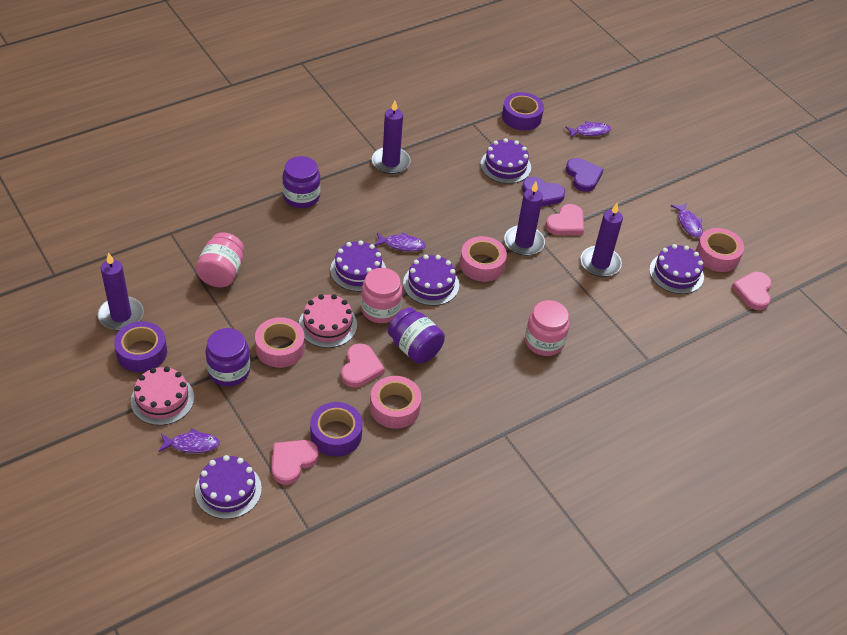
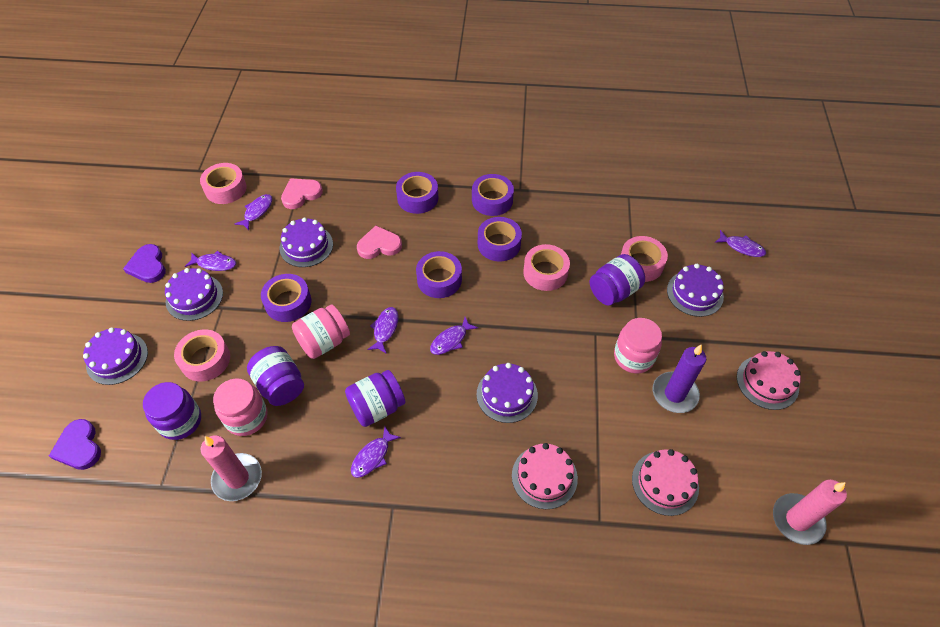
pink cake: [131,366,194,425] [299,294,357,348] = 2 -> [512,443,578,509] [632,449,699,516] [737,351,801,410] = 3
pink candle: none = 0 -> [201,435,262,501] [773,479,847,545] = 2
pink heart: [272,440,319,485] [341,343,385,388] [545,204,584,235] [732,272,772,310] = 4 -> [281,178,323,209] [357,226,402,259] = 2
purple candle: [98,252,144,331] [372,100,411,174] [504,182,545,256] [580,203,623,277] = 4 -> [652,345,706,413] = 1
purple fish: [158,428,220,453] [374,232,426,252] [565,121,611,138] [671,202,703,238] = 4 -> [185,251,236,271] [235,194,272,230] [351,426,401,478] [368,307,399,354] [430,317,478,355] [715,230,766,257] = 6
purple jar: [205,328,250,386] [282,156,320,208] [388,307,445,364] = 3 -> [143,382,201,440] [247,346,304,406] [345,370,405,427] [589,254,645,305] = 4
purple tape: [114,321,167,373] [310,402,362,456] [502,92,544,131] = 3 -> [261,274,311,322] [396,172,438,214] [416,251,462,298] [472,174,514,216] [478,217,522,262] = 5

